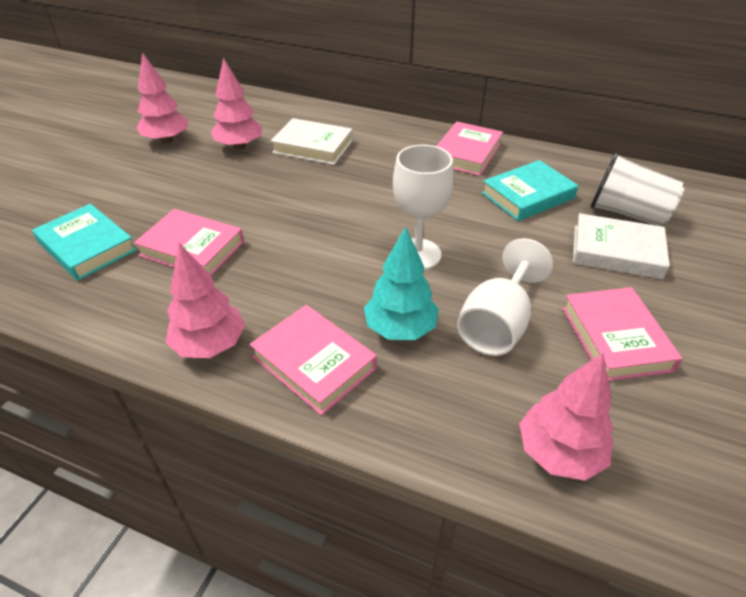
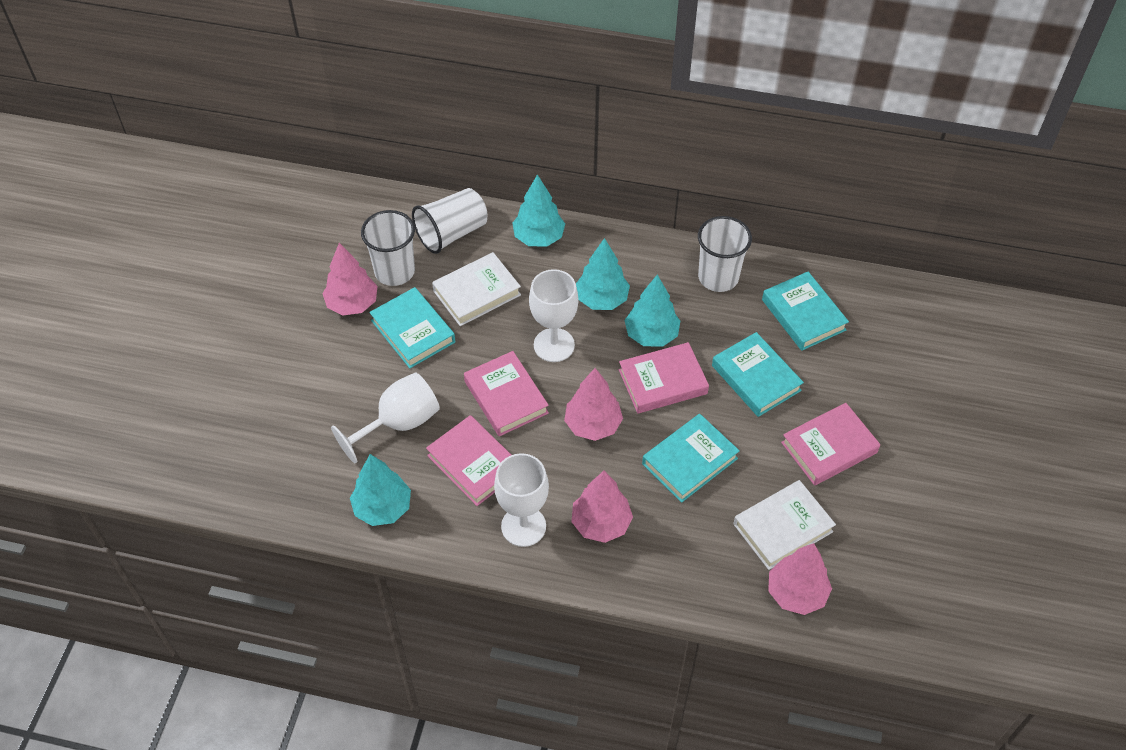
turquoise book: [32,204,136,281] [482,160,578,221] = 2 -> [369,287,455,368] [642,414,740,503] [712,332,804,417] [762,272,849,351] = 4
turquoise tree: [364,226,439,340] = 1 -> [350,454,411,526] [512,174,565,247] [576,238,630,310] [624,274,680,346] = 4
white cup: [590,153,684,226] = 1 -> [361,210,415,286] [412,188,488,254] [698,216,752,292] = 3
white goblet: [393,145,454,270] [457,238,553,356] = 2 -> [331,373,440,463] [494,453,549,547] [529,269,578,362] = 3

